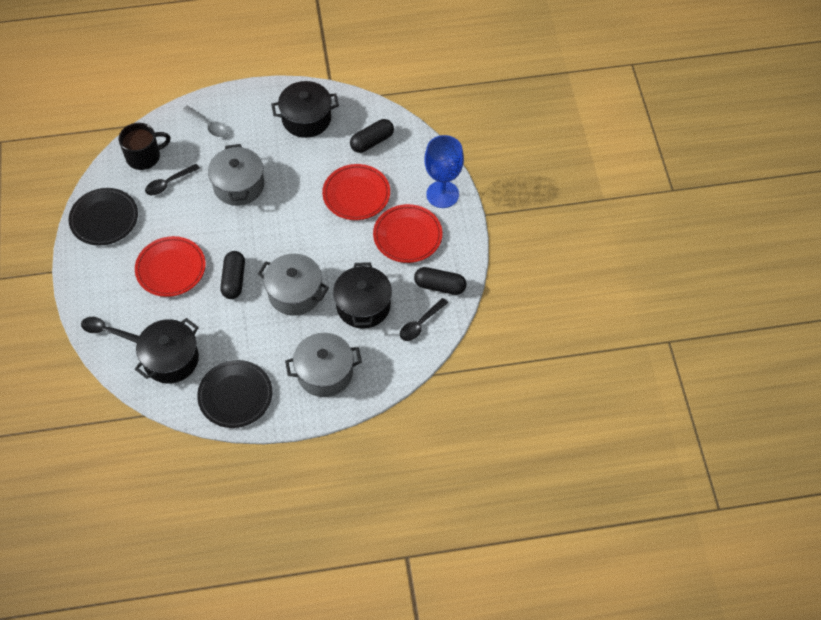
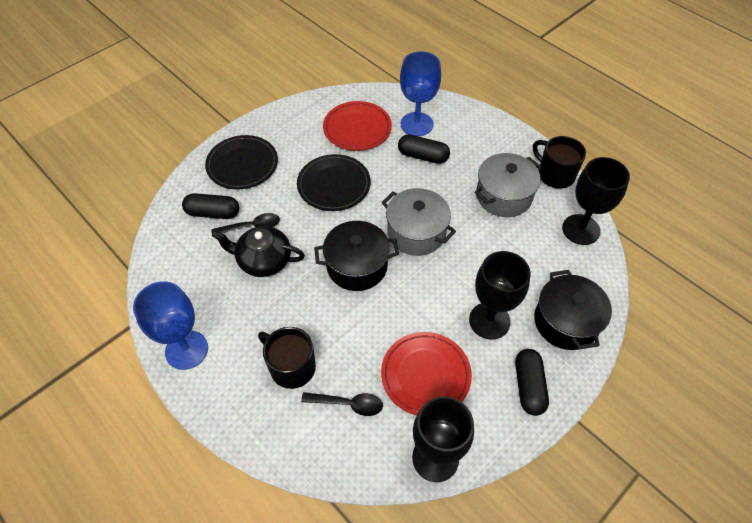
black goblet: none = 0 -> [412,396,474,482] [469,251,531,340] [562,157,630,245] = 3
black mug: [119,123,171,170] = 1 -> [258,327,316,389] [533,136,586,189] = 2
black pot: [135,318,199,383] [271,81,339,138] [333,262,392,329] = 3 -> [314,221,399,291] [534,270,612,350] = 2
black spoon: [81,317,139,343] [145,164,200,195] [400,298,448,341] = 3 -> [211,213,280,233] [301,392,383,416] = 2
black teapot: none = 0 -> [212,226,305,277] = 1
blue goblet: [424,135,464,208] = 1 -> [133,281,208,370] [400,51,441,136] = 2
grey pot: [208,144,264,206] [258,254,329,316] [285,333,362,397] = 3 -> [382,188,456,256] [474,153,541,217] = 2
grey spoon: [183,106,228,137] = 1 -> none = 0
red plate: [135,236,206,297] [322,164,390,220] [373,204,442,263] = 3 -> [323,101,392,151] [381,332,472,416] = 2

